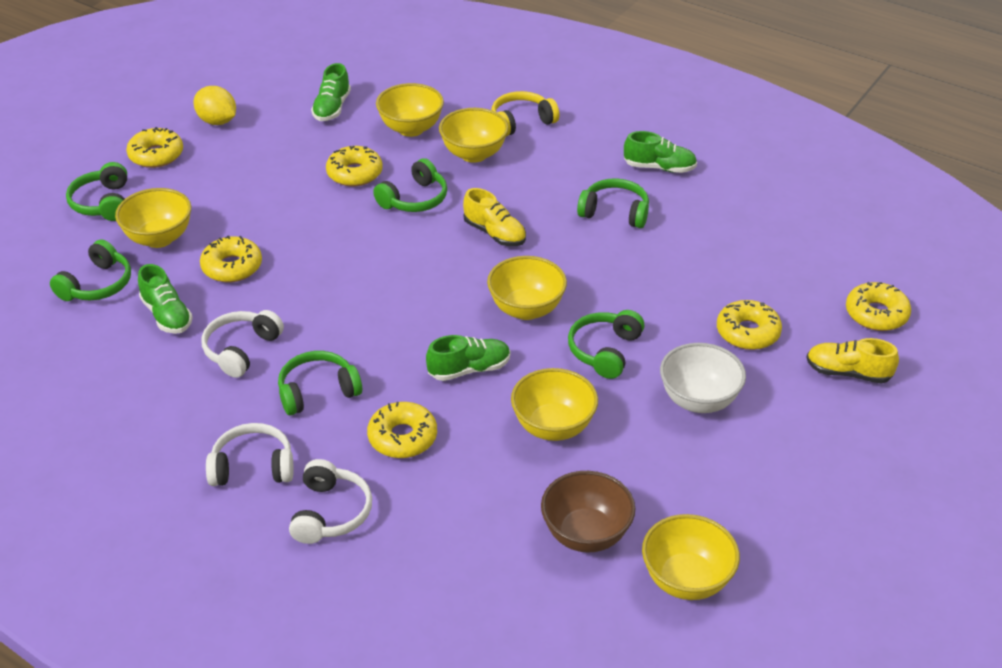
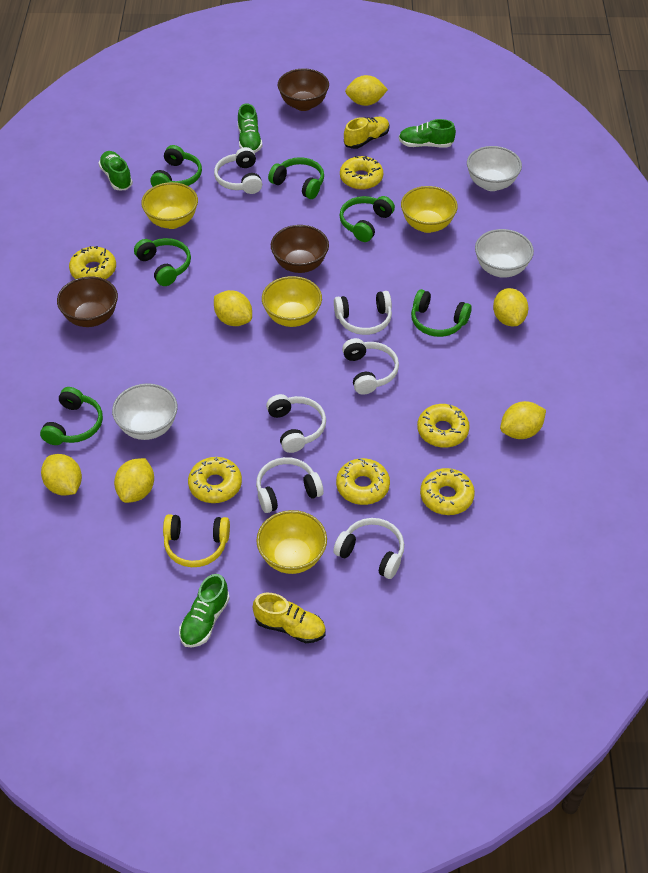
brown bowl: [541,471,635,552] = 1 -> [57,276,118,327] [271,225,329,273] [278,69,329,111] = 3
white bowl: [660,343,746,413] = 1 -> [112,383,178,440] [467,146,522,191] [475,229,534,277] = 3
white headphones: [202,310,284,378] [206,423,294,486] [289,459,372,544] = 3 -> [214,147,262,194] [256,457,324,513] [266,394,326,453] [333,518,404,579] [334,291,392,335] [342,338,399,395] = 6
yellow bowl: [115,188,191,248] [376,83,444,137] [439,108,508,163] [487,256,567,320] [511,368,598,441] [642,514,740,600] = 6 -> [141,182,198,229] [256,510,327,574] [262,276,322,327] [401,186,458,233] = 4
yellow lemon: [193,86,236,125] = 1 -> [41,454,82,495] [114,458,154,503] [214,290,252,326] [345,75,388,106] [493,288,528,326] [500,401,546,439] = 6

